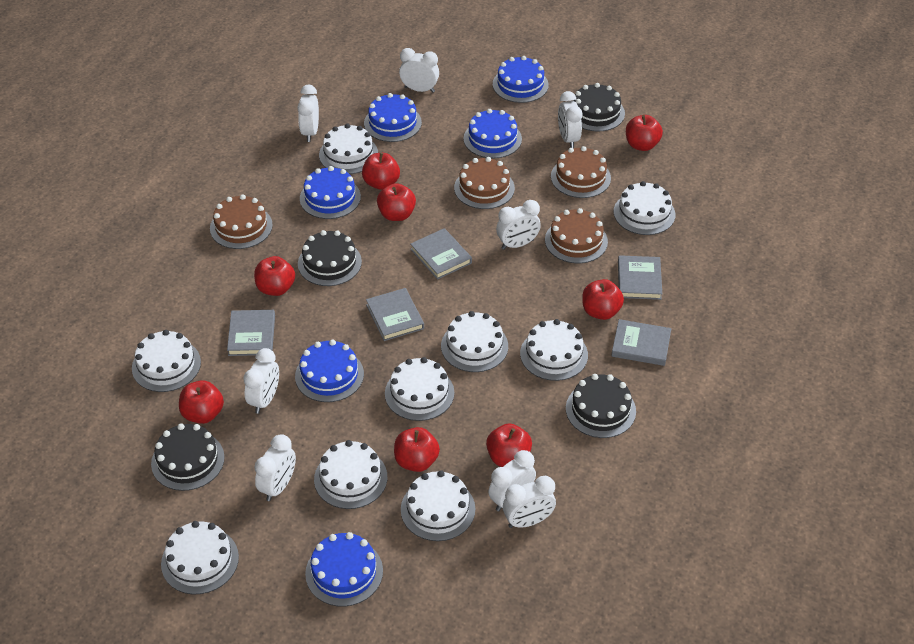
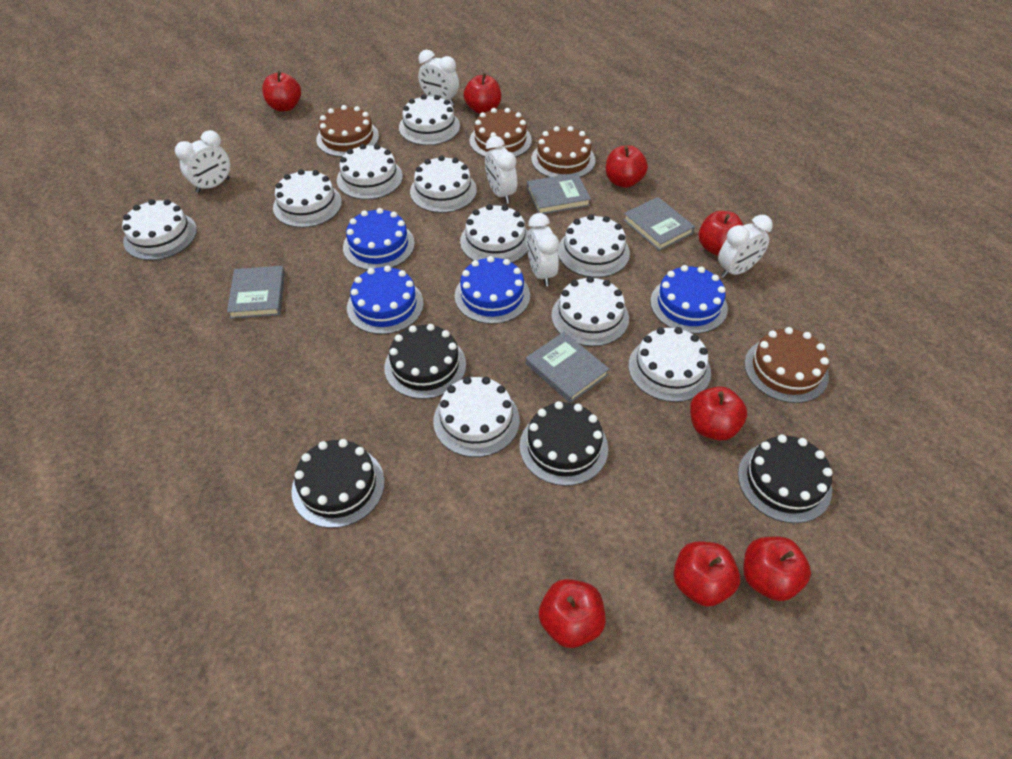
blue cake: [295,340,364,402] [300,166,361,219] [305,532,383,607] [364,93,422,142] [464,109,522,158] [493,56,549,103] = 6 -> [343,208,415,270] [347,265,424,334] [455,256,530,324] [650,265,728,334] = 4
grey book: [227,310,275,356] [366,288,424,341] [411,228,472,280] [611,319,671,366] [618,255,662,300] = 5 -> [227,266,285,319] [526,332,609,403] [527,173,591,214] [623,197,695,251] = 4
white cake: [132,330,201,392] [161,521,239,594] [314,440,387,509] [319,124,378,174] [385,357,454,421] [401,470,475,541] [441,311,508,372] [520,319,588,381] [614,181,675,235] = 9 -> [122,199,197,260] [273,169,342,228] [337,144,403,200] [399,95,460,145] [410,156,477,213] [433,377,520,457] [460,204,528,263] [551,276,629,346] [558,214,630,278] [628,327,711,402] = 10
white clock: [243,348,279,414] [254,434,296,501] [297,85,319,142] [399,48,439,93] [488,450,536,511] [496,200,541,250] [503,476,556,528] [558,91,582,148] = 8 -> [175,130,230,193] [418,50,459,106] [485,136,517,204] [527,213,559,286] [718,215,773,278] = 5

